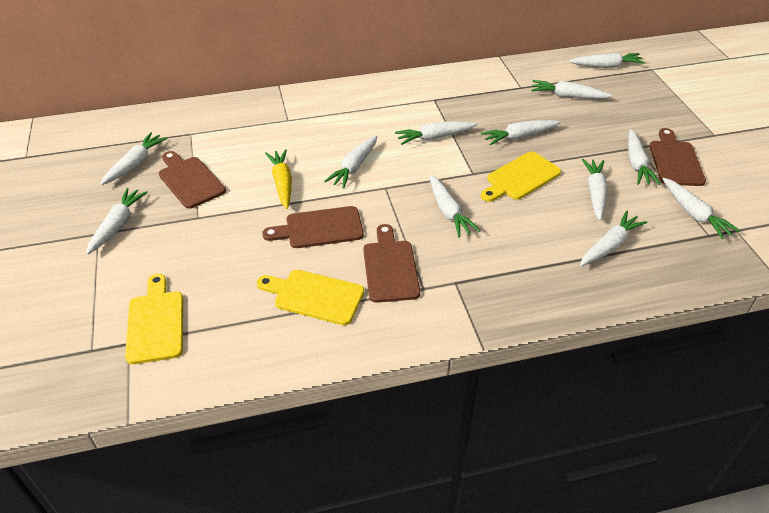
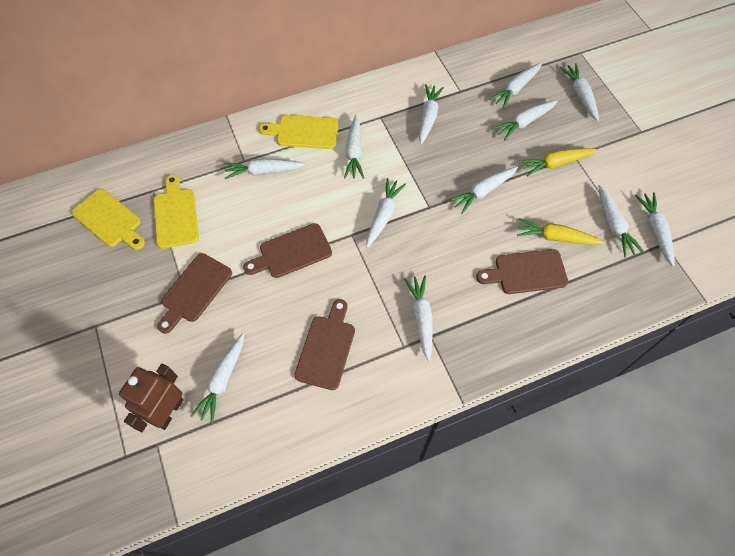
brown robot: none = 0 -> [119,364,184,432] = 1
yellow carrot: [265,149,292,209] = 1 -> [517,218,604,245] [520,148,597,176] = 2

